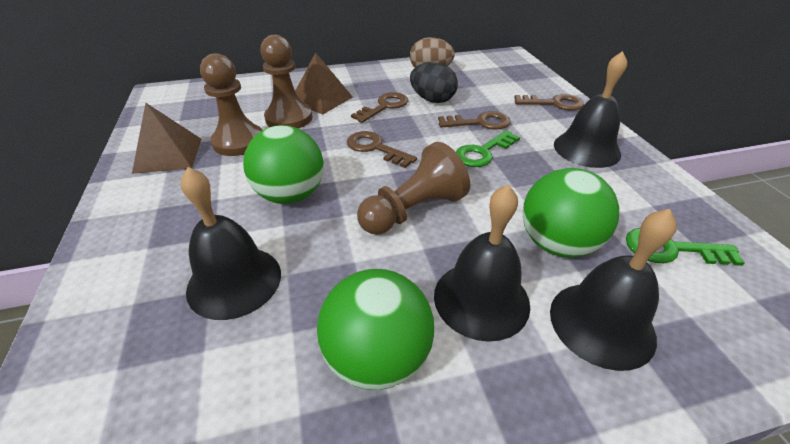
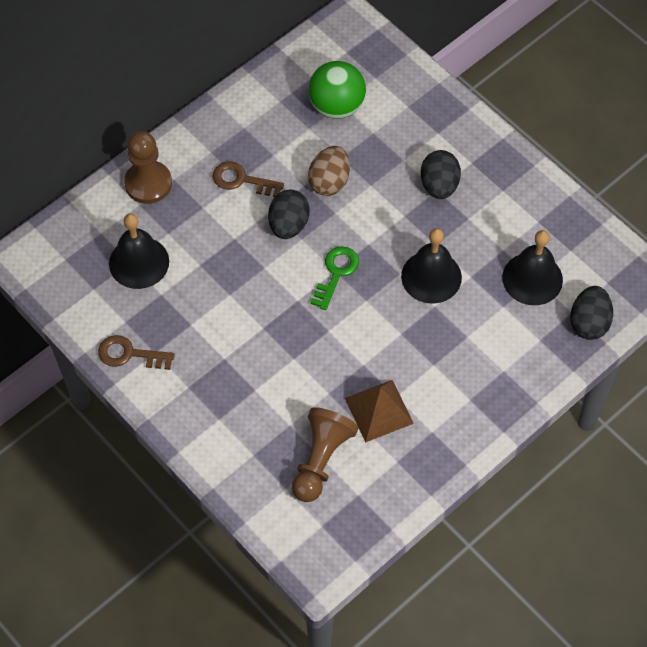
black bell: [181,167,281,320] [434,185,530,342] [550,209,677,371] [554,51,627,168] = 4 -> [109,213,169,289] [401,228,462,304] [502,230,563,305] = 3
black egg: [410,62,458,103] = 1 -> [268,190,310,239] [421,150,461,199] [570,286,613,340] = 3
brown key: [347,131,417,168] [351,92,408,123] [438,111,511,130] [514,94,584,111] = 4 -> [98,335,175,370] [213,161,284,197] = 2
brown pawn: [200,53,263,156] [260,35,312,128] [357,142,470,235] = 3 -> [124,131,172,204] [292,407,359,502] = 2
brown pyramid: [132,103,201,174] [295,52,353,114] = 2 -> [345,380,414,442] = 1
green ball: [243,125,324,204] [317,269,434,390] [523,168,619,258] = 3 -> [308,61,366,119] = 1
green key: [456,130,520,167] [626,228,745,266] = 2 -> [310,246,359,310] = 1

